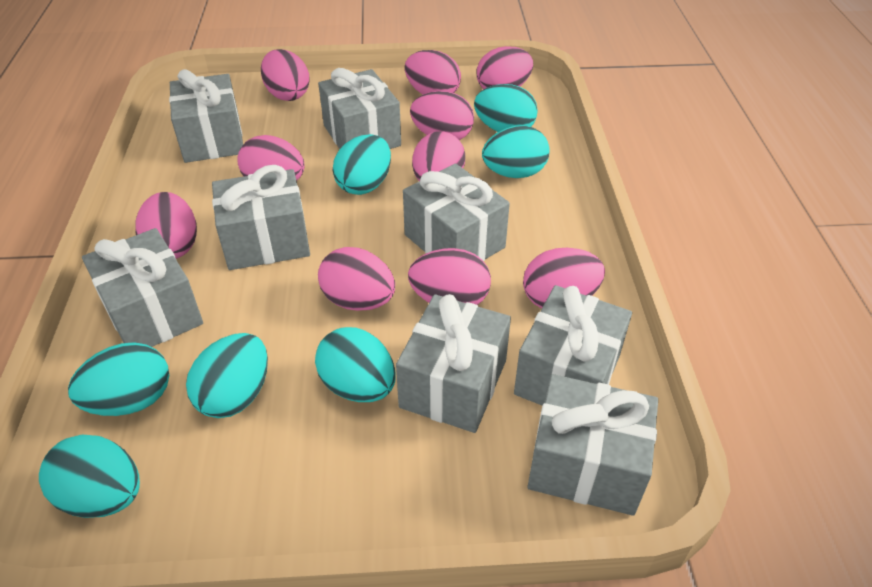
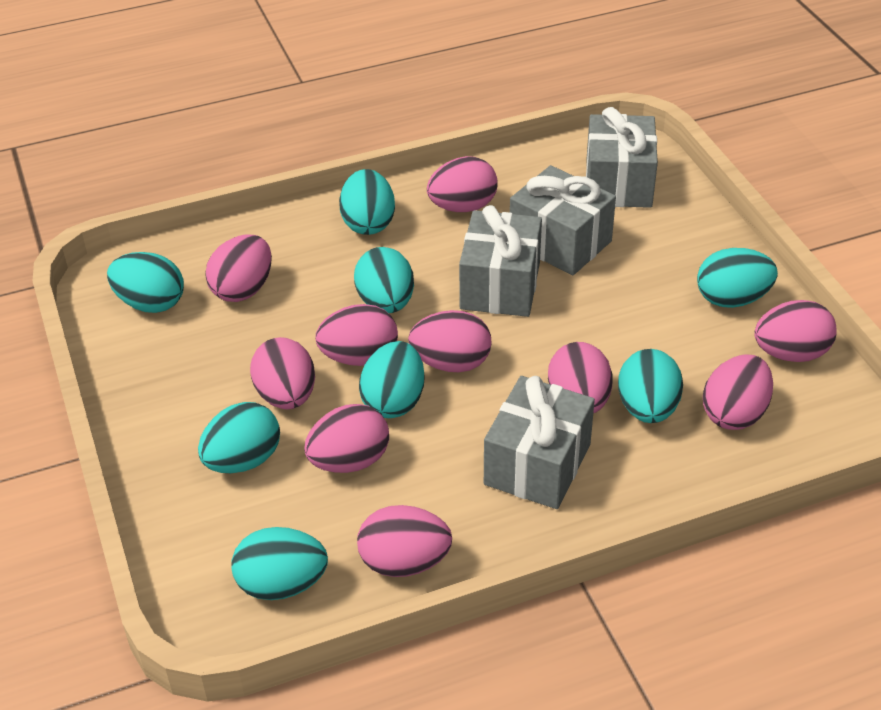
grey gift: [82,228,203,347] [169,69,243,163] [212,165,310,270] [318,68,401,149] [396,294,511,433] [403,164,510,261] [514,285,632,405] [527,374,658,516] = 8 -> [459,205,542,317] [484,376,595,509] [510,165,616,275] [586,107,658,208] = 4
turquoise egg: [39,434,140,518] [68,342,169,416] [186,333,268,418] [315,327,396,402] [333,134,391,195] [474,84,538,132] [482,125,550,178] = 7 -> [107,252,184,313] [198,402,280,473] [231,527,328,600] [339,169,395,235] [354,247,414,313] [359,341,425,418] [618,349,683,423] [697,248,778,308] = 8

